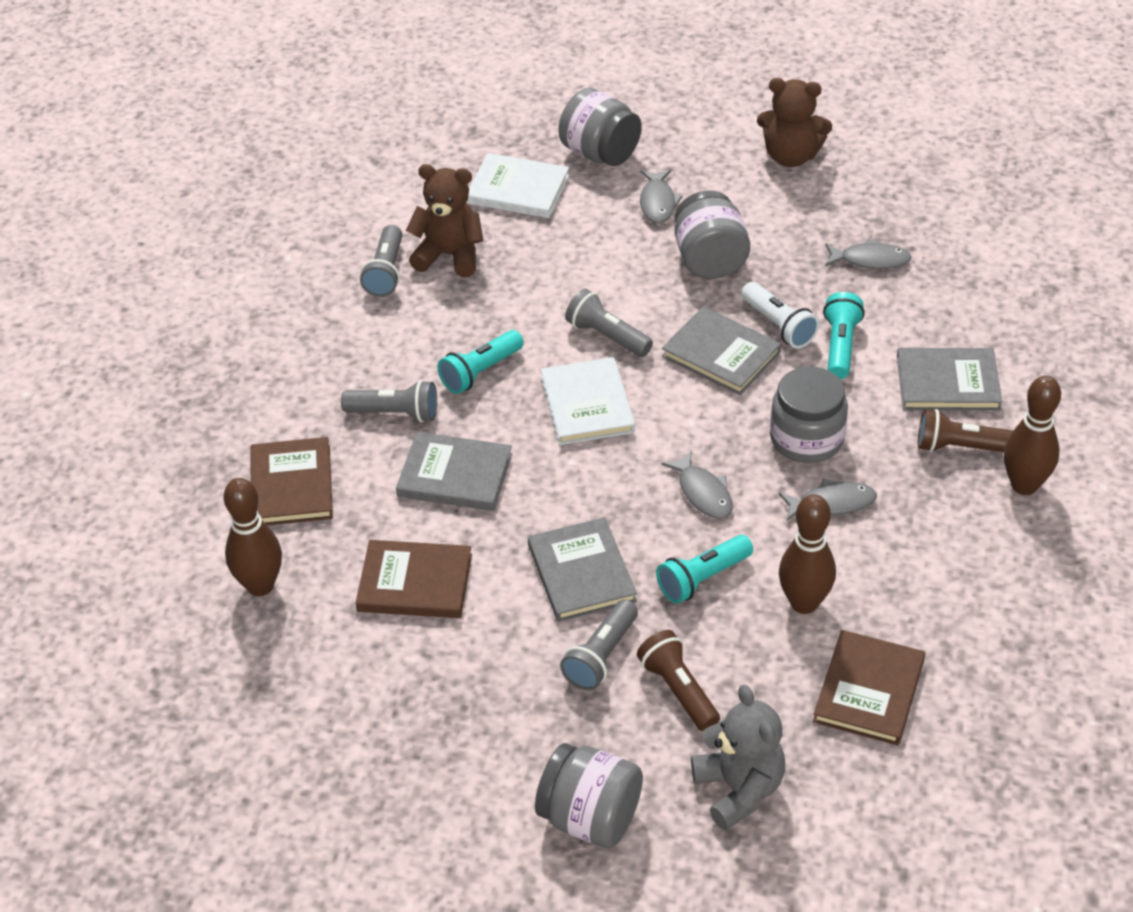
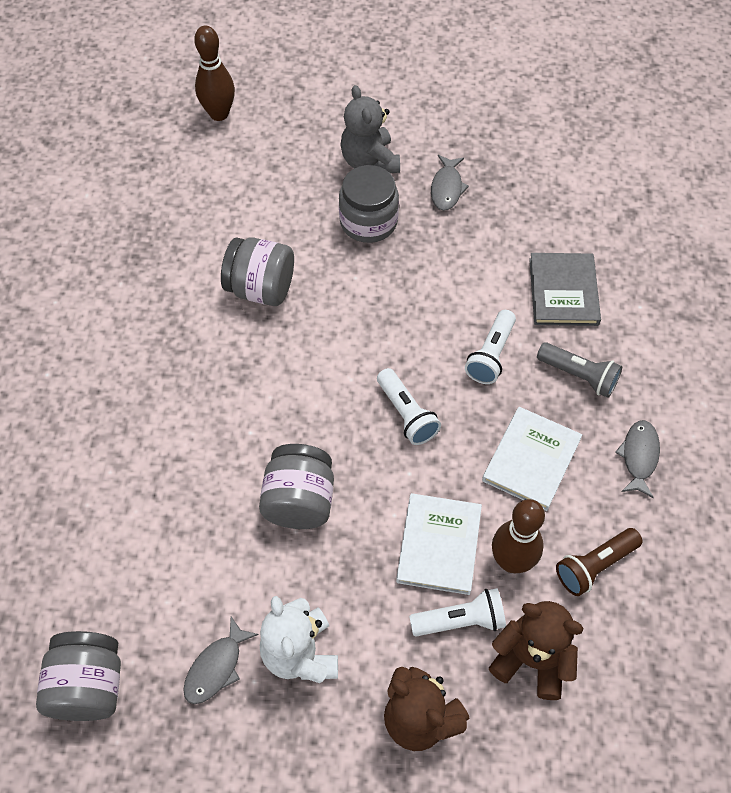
brown book: [250,437,333,526] [356,540,472,618] [813,630,925,745] = 3 -> none = 0
brown bowling pin: [224,478,282,596] [779,494,836,614] [1004,376,1061,495] = 3 -> [194,25,235,121] [492,499,545,573] = 2
brown flashlight: [637,630,720,731] [918,409,1013,452] = 2 -> [556,528,643,596] = 1
grey book: [396,432,512,511] [528,517,637,622] [662,307,781,395] [897,348,1002,411] = 4 -> [529,253,601,326] = 1
grey fish: [640,170,683,224] [661,450,733,519] [779,478,877,521] [825,239,912,269] = 4 -> [183,617,259,704] [431,155,469,211] [615,420,660,498] = 3
grey flashlight: [341,380,437,423] [360,225,402,297] [560,600,638,690] [565,289,653,357] = 4 -> [537,342,622,398] = 1
turquoise flashlight: [437,330,524,394] [656,535,753,604] [823,292,865,379] = 3 -> none = 0
white flashlight: [741,282,819,348] = 1 -> [377,368,441,445] [409,588,506,637] [465,310,516,384] = 3
white teddy bear: none = 0 -> [260,596,338,683] = 1

